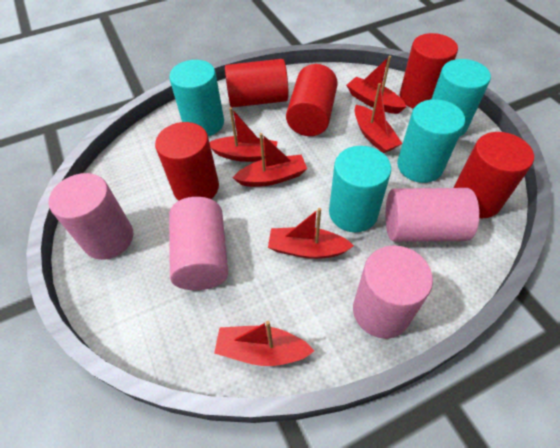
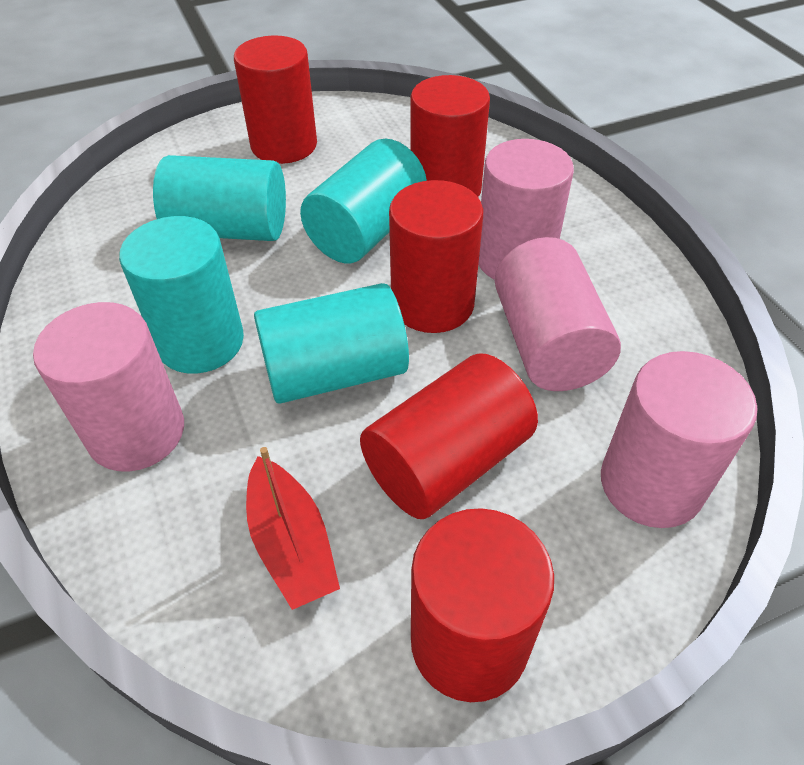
red boat: [209,107,278,162] [214,321,314,366] [232,133,307,187] [268,208,354,259] [346,56,406,114] [354,83,402,153] = 6 -> [246,447,340,610] = 1

